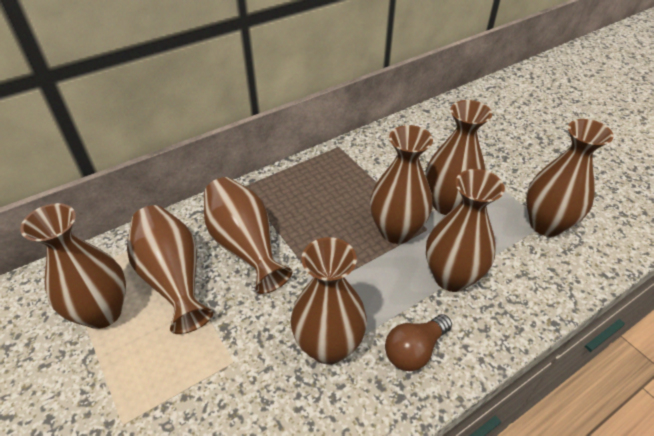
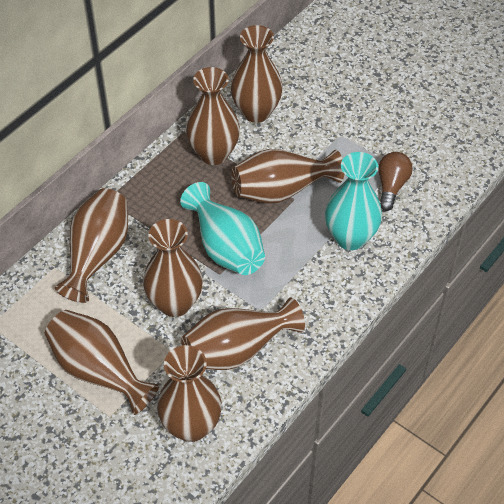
turquoise vase: none = 0 -> [180,182,265,275] [325,152,382,250] = 2

